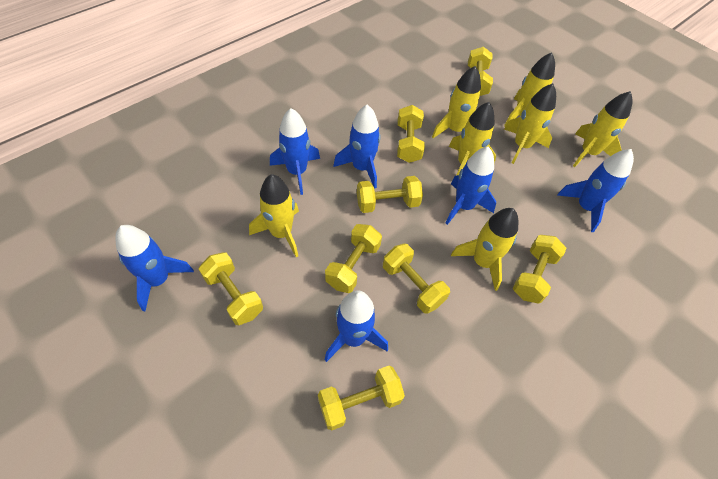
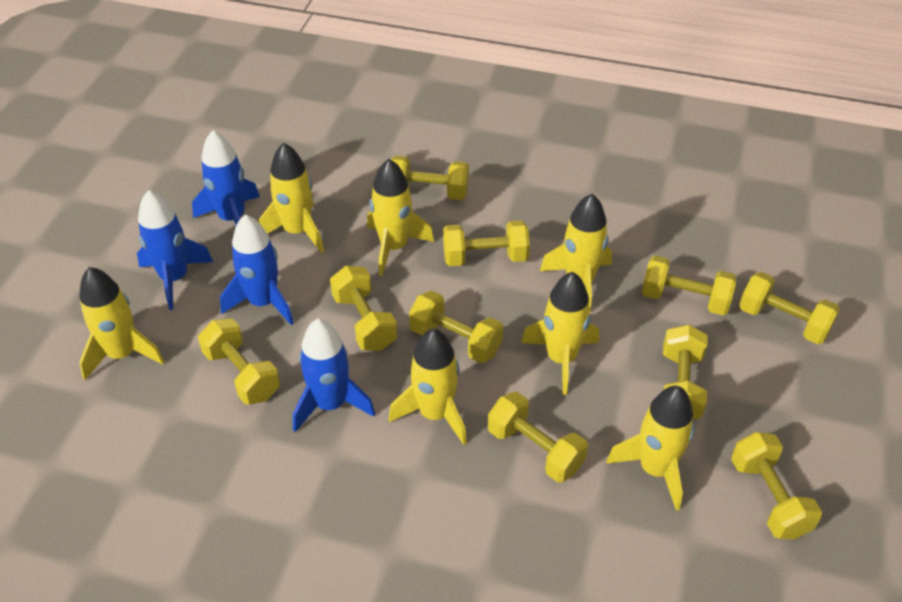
blue rocket: [115,225,194,311] [270,108,320,195] [325,290,388,362] [333,105,381,189] [446,147,496,225] [557,149,634,232] = 6 -> [137,190,213,310] [192,130,260,225] [220,215,294,325] [293,319,375,432] = 4
yellow dumbbell: [199,252,263,325] [318,366,405,430] [325,224,382,293] [357,176,423,213] [383,244,450,314] [397,105,425,163] [468,47,493,96] [512,235,566,304] = 8 -> [198,318,280,405] [330,266,397,351] [391,156,469,200] [409,290,503,363] [443,220,530,266] [488,392,588,482] [642,255,737,315] [663,324,707,419] [731,432,822,539] [739,272,840,344] = 10

